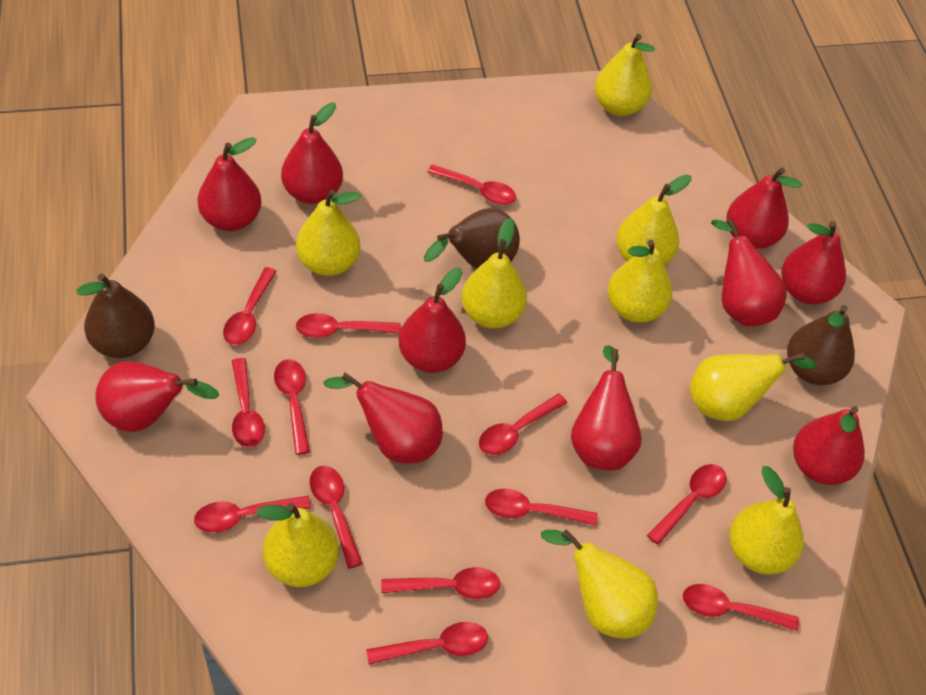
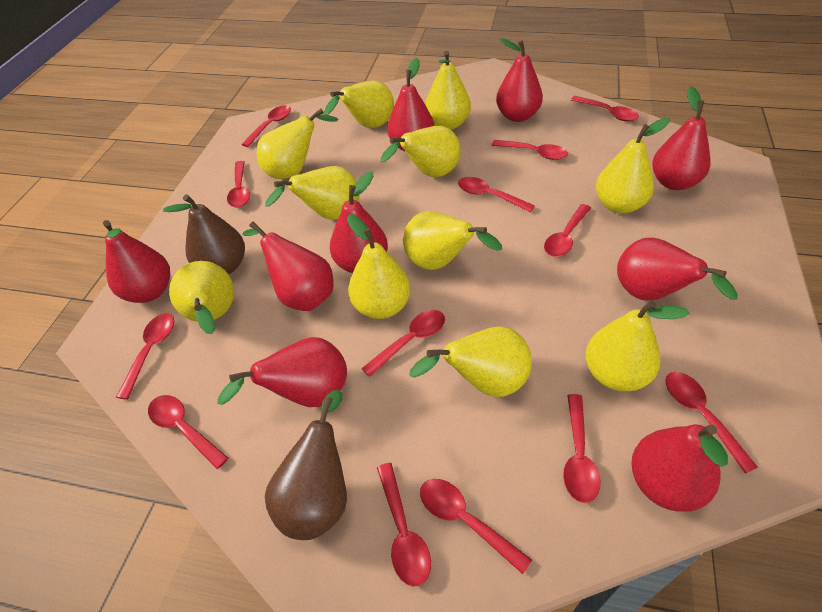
brown pear: [76,273,155,358] [424,208,520,269] [787,305,855,385] = 3 -> [163,194,245,274] [265,390,347,540] = 2
red pear: [96,361,219,432] [197,137,261,231] [281,103,343,204] [323,373,443,464] [399,268,466,373] [571,345,641,470] [711,218,787,327] [726,168,802,249] [781,221,846,304] [793,406,865,485] = 10 -> [103,220,170,303] [217,337,347,407] [242,222,333,311] [330,172,388,273] [387,58,435,152] [496,38,543,122] [617,238,738,301] [631,424,728,512] [652,87,711,190] = 9
yellow pear: [256,503,339,587] [296,190,361,276] [461,218,527,328] [541,529,658,638] [595,34,655,116] [607,240,672,323] [616,175,691,266] [690,352,816,421] [729,466,804,575] = 9 -> [169,261,234,334] [257,108,338,179] [265,166,359,220] [324,80,394,128] [347,214,411,319] [381,126,461,177] [403,211,502,270] [409,327,532,397] [425,51,471,130] [586,300,689,391] [596,118,670,213] = 11

